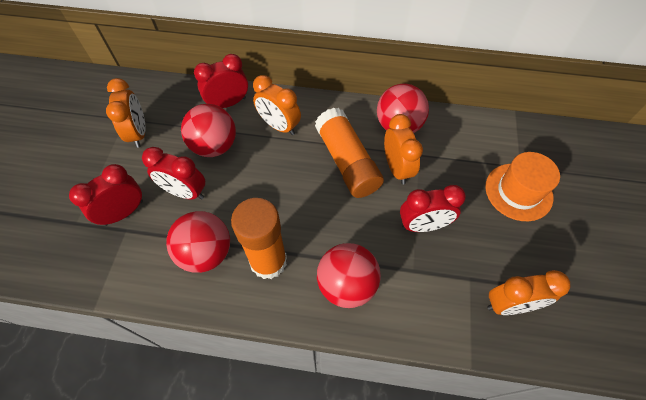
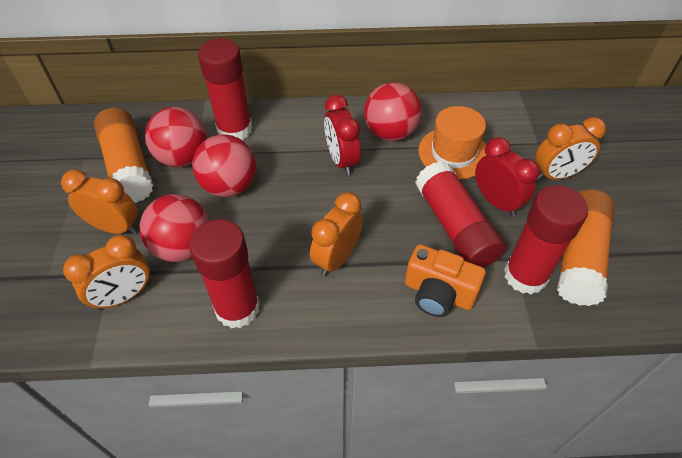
orange camera: none = 0 -> [405,244,486,317] = 1
red clock: [69,164,143,226] [142,147,205,200] [194,54,248,108] [400,185,466,232] = 4 -> [324,95,361,175] [475,137,540,216] = 2
red glue stick: none = 0 -> [189,219,260,329] [198,38,253,140] [415,161,506,268] [504,185,588,294] = 4

